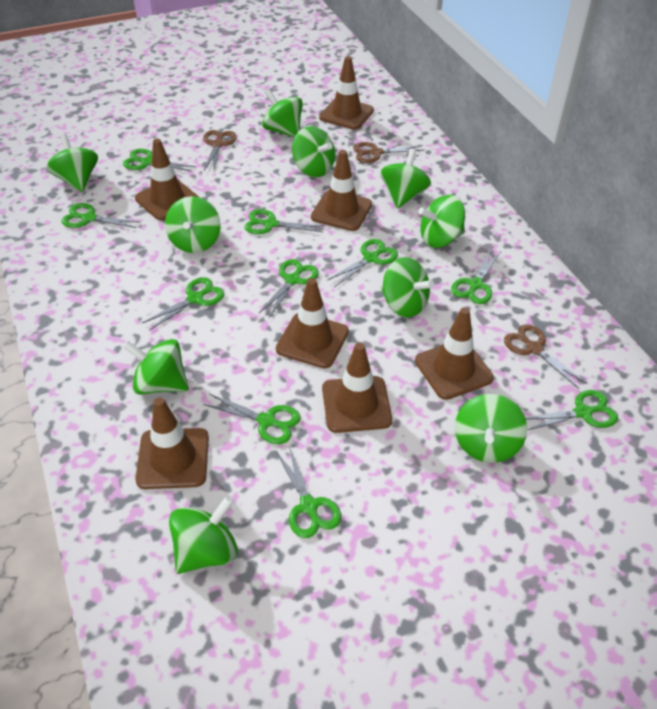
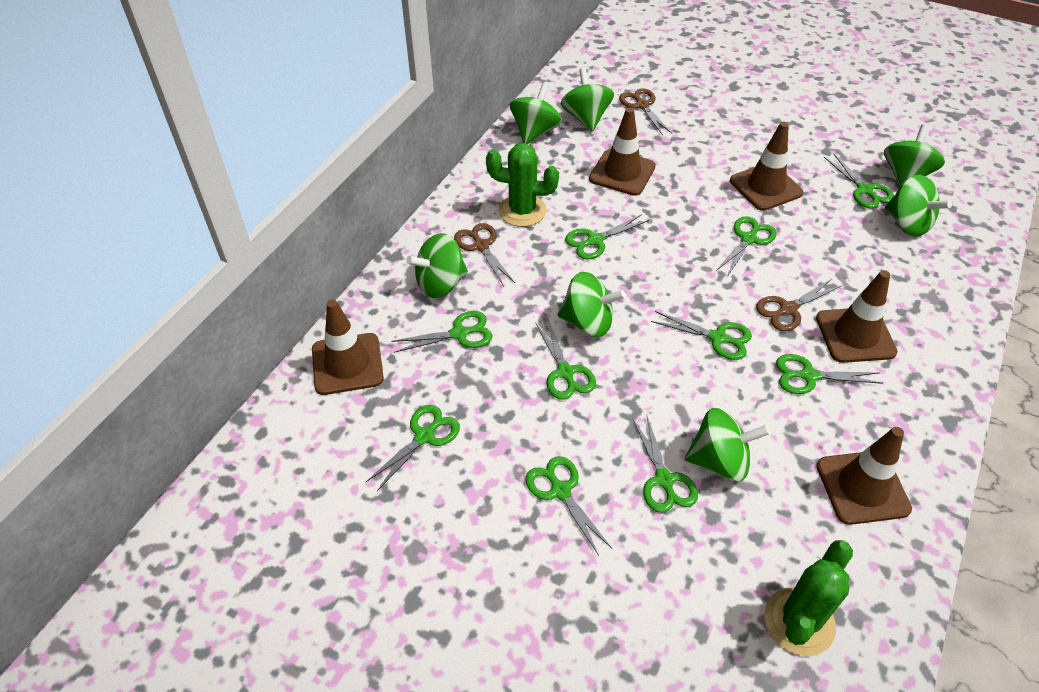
brown traffic cone: [135,139,199,220] [136,397,209,489] [276,278,349,368] [311,150,372,231] [319,56,374,130] [322,342,392,433] [415,307,494,400] = 7 -> [312,300,384,395] [589,108,656,196] [730,122,803,211] [816,270,898,363] [817,427,912,525] = 5
green cactus: none = 0 -> [486,143,559,227] [764,540,853,656] = 2
green spinning top: [46,134,98,192] [123,339,189,395] [165,196,221,253] [169,497,238,574] [262,89,303,138] [292,126,335,177] [380,149,431,209] [382,257,434,317] [418,195,465,248] [455,394,527,463] = 10 -> [406,233,468,298] [510,82,562,144] [557,272,626,337] [561,68,614,132] [685,408,770,482] [884,124,945,187] [885,175,952,237] = 7

